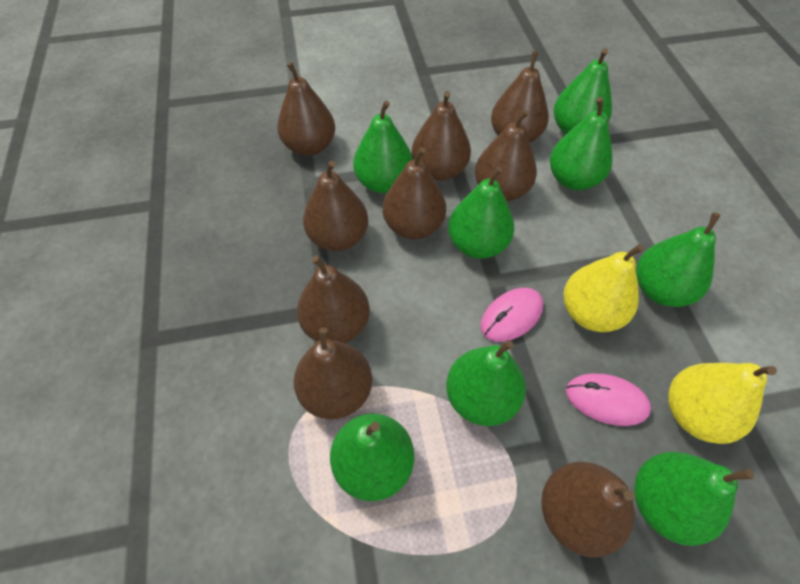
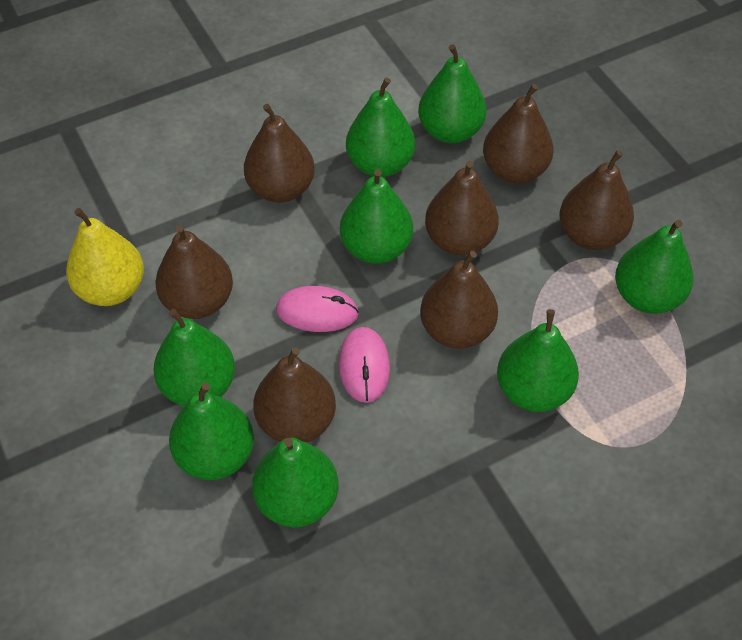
brown pear: [277,62,335,156] [294,328,372,419] [297,255,370,343] [303,161,368,251] [383,147,446,239] [412,91,471,181] [475,110,537,201] [491,51,549,143] [541,462,635,557] = 9 -> [155,225,233,319] [244,104,315,203] [253,347,336,442] [420,251,498,349] [425,161,499,255] [483,84,553,183] [560,150,634,250] = 7
yellow pear: [563,244,644,332] [668,363,777,444] = 2 -> [66,208,144,306] = 1

